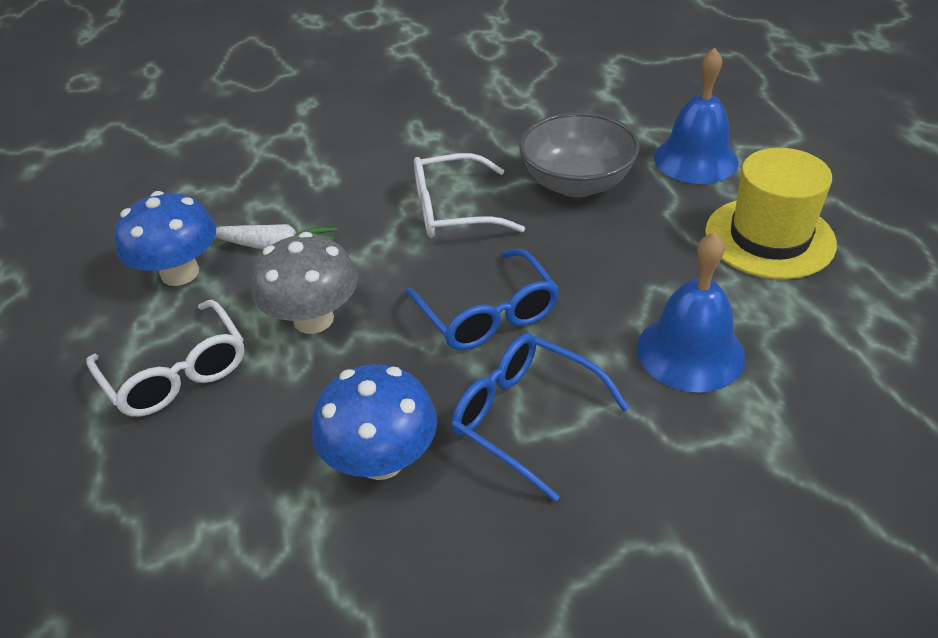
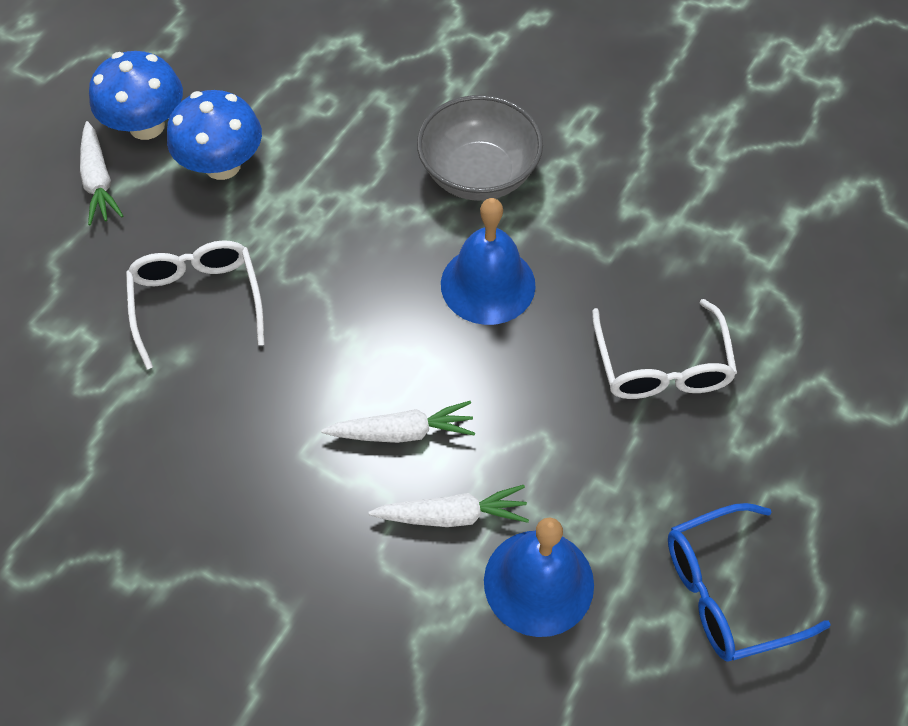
blue glasses: [405,249,559,350] [451,334,629,502] = 2 -> [668,503,831,662] = 1
grey mushroom: [251,232,358,334] = 1 -> none = 0
white carrot: [215,224,338,249] = 1 -> [80,121,123,225] [321,401,475,443] [369,485,529,527] = 3
yellow hat: [705,148,837,279] = 1 -> none = 0

